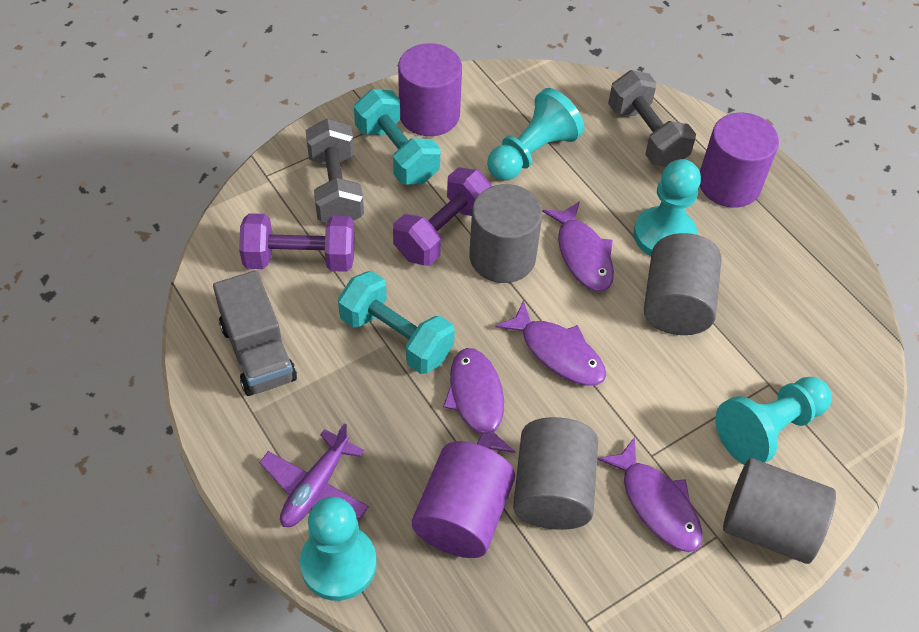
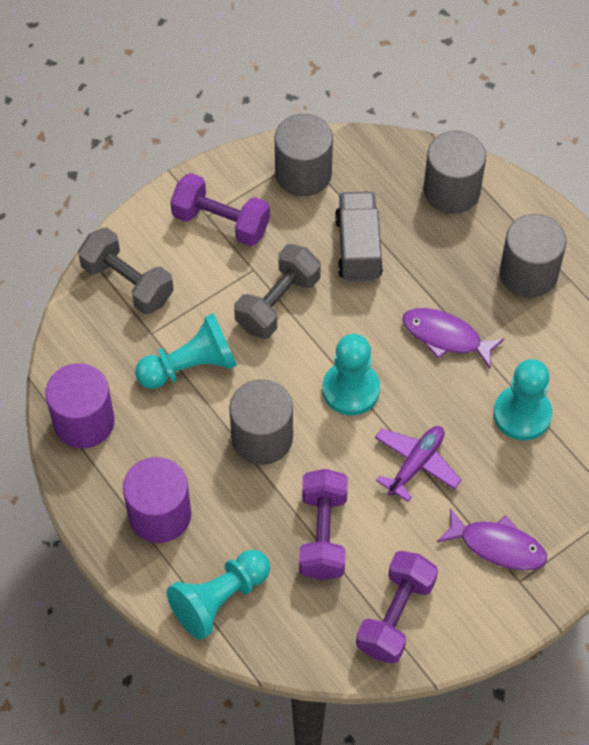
purple cylinder: [398,43,462,136] [412,441,515,558] [700,112,779,208] = 3 -> [45,363,115,448] [123,457,191,543] = 2
purple dumbbell: [239,213,355,272] [393,167,492,266] = 2 -> [170,173,270,247] [299,469,348,580] [356,551,438,664] = 3
purple fish: [443,348,516,453] [496,300,606,386] [542,201,614,291] [597,437,703,552] = 4 -> [402,308,504,368] [437,508,547,570] = 2
turquoise dumbbell: [338,271,455,374] [354,89,441,184] = 2 -> none = 0

